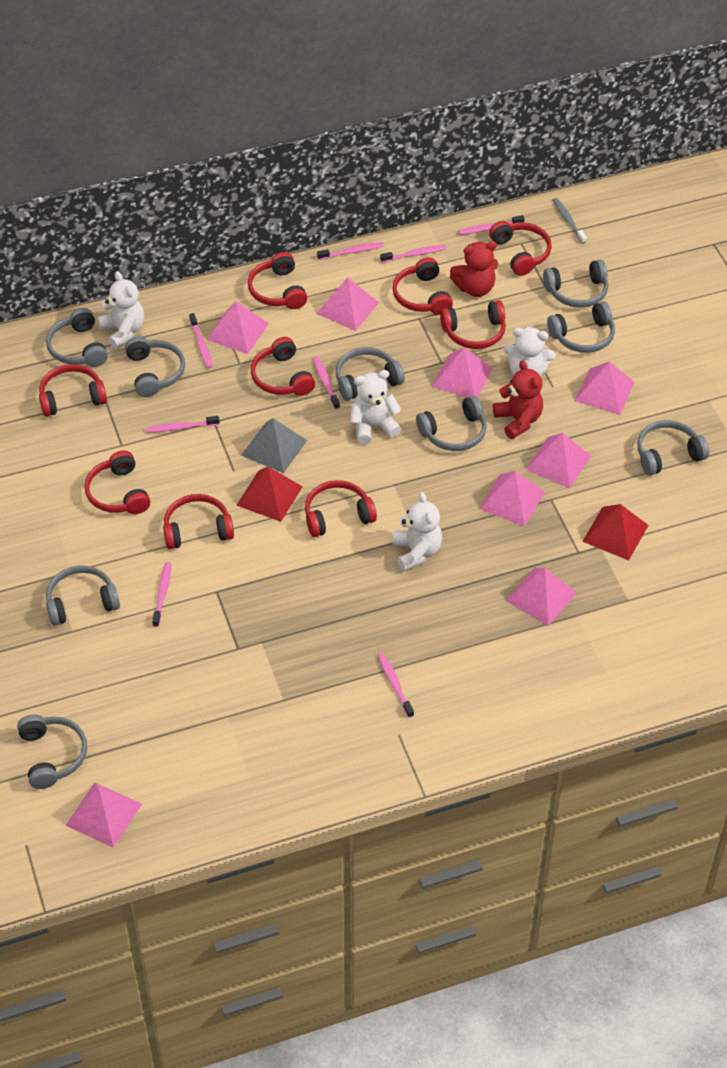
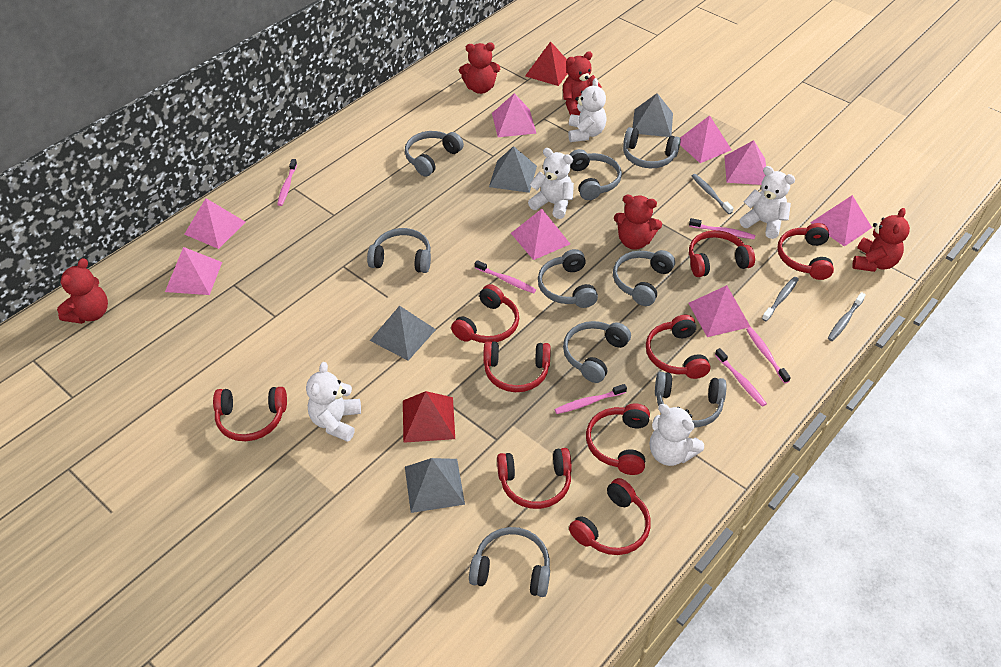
grey pyramid: [241,418,307,473] = 1 -> [370,306,436,361] [405,458,465,513] [489,146,537,193] [632,93,673,137] = 4
grey toothbrush: [553,198,587,244] = 1 -> [692,174,734,214] [762,277,799,321] [828,292,866,341] = 3
pink toothbrush: [146,416,220,433] [152,562,171,627] [189,313,213,368] [313,356,340,409] [317,242,384,260] [378,652,414,718] [380,245,447,263] [458,215,524,235] = 8 -> [277,159,297,206] [475,260,536,293] [554,384,627,414] [689,218,755,239] [715,348,767,407] [746,327,791,383] = 6
red teddy bear: [450,241,498,297] [493,360,543,439] = 2 -> [57,258,108,324] [459,43,500,94] [563,51,601,115] [614,195,662,250] [852,208,910,272] = 5
white teddy bear: [98,271,144,349] [350,370,401,444] [393,492,442,571] [504,327,556,377] = 4 -> [306,362,361,442] [528,148,574,219] [568,78,607,142] [650,404,704,466] [740,166,795,239] = 5

